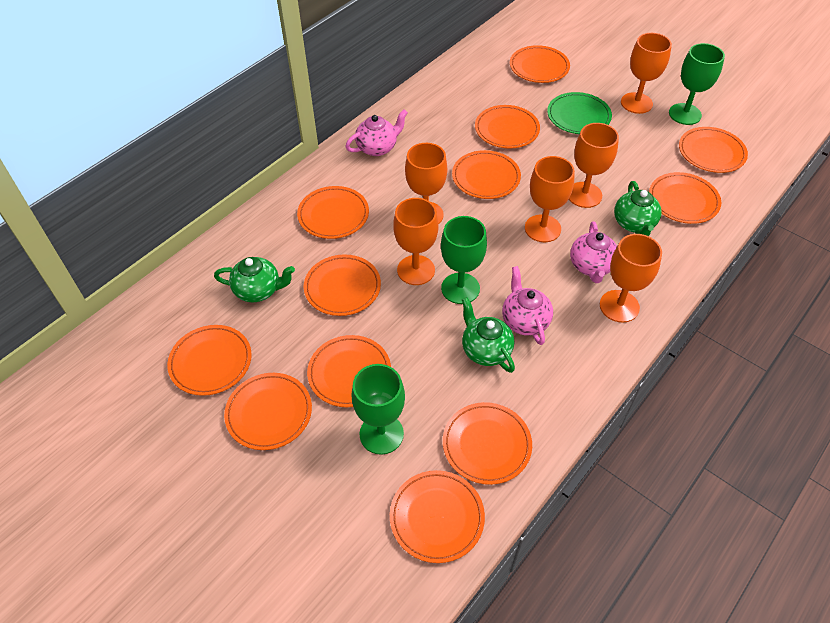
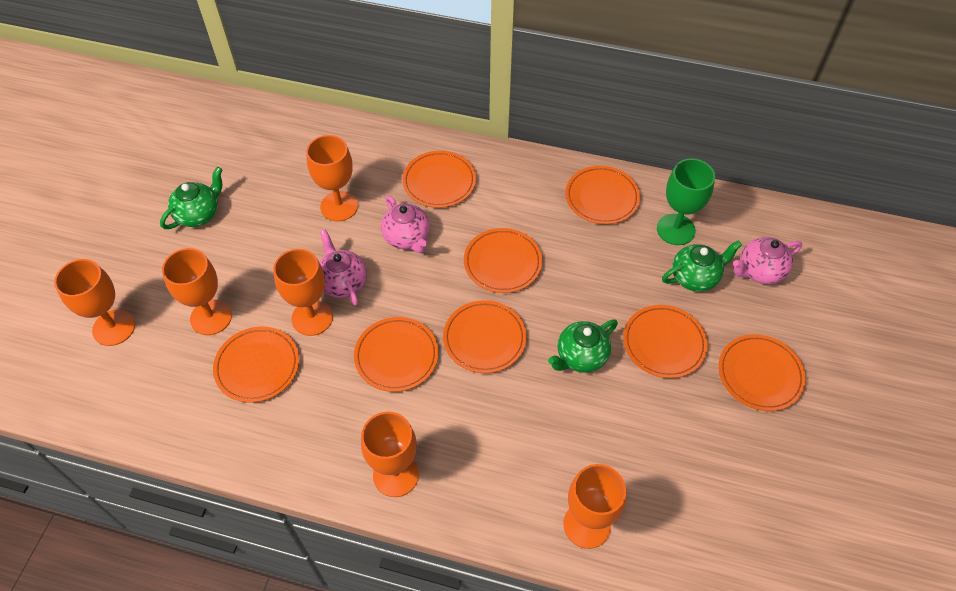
green goblet: [351,364,405,455] [441,216,487,304] [669,43,725,125] = 3 -> [657,159,715,245] = 1
green plate: [547,92,612,134] = 1 -> none = 0
orange plate: [167,325,252,396] [224,373,312,450] [297,186,369,239] [304,254,381,316] [307,335,391,407] [390,470,485,563] [443,402,532,485] [452,150,521,199] [475,105,540,149] [510,45,570,83] [649,172,721,224] [679,127,748,173] = 12 -> [213,327,299,403] [354,317,438,392] [402,151,476,208] [443,300,526,373] [464,228,542,293] [565,166,640,224] [623,305,708,378] [718,334,806,411] = 8

